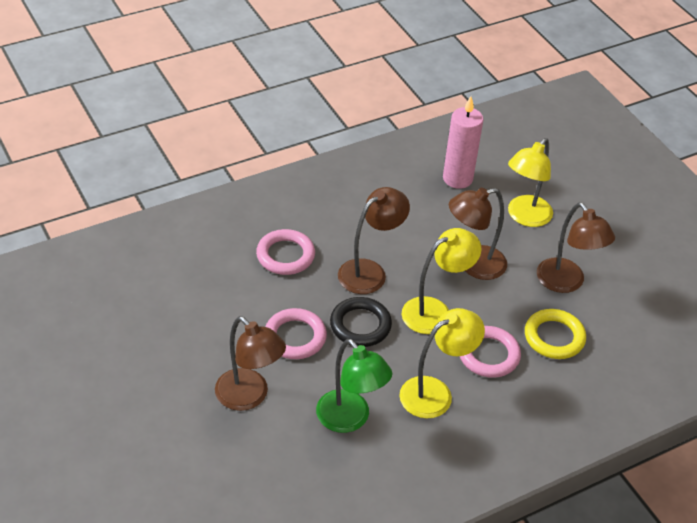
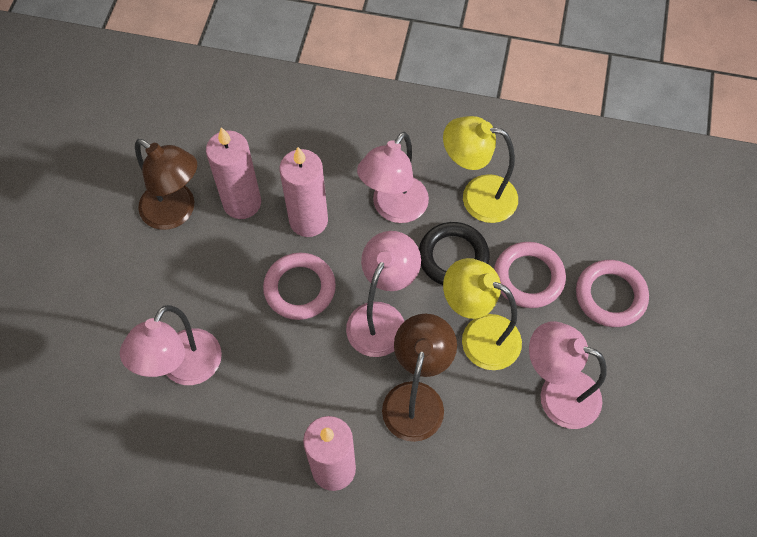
brown lamp: [215,316,286,411] [338,187,410,294] [449,188,507,280] [537,203,615,293] = 4 -> [135,139,197,230] [382,314,457,442] = 2
green lamp: [316,339,392,433] = 1 -> none = 0
pink candle: [443,96,484,189] = 1 -> [206,127,261,219] [279,147,328,237] [303,416,356,491] = 3
pink lamp: none = 0 -> [120,305,222,385] [346,231,421,357] [357,132,429,223] [529,321,607,429] = 4
yellow lamp: [399,308,485,419] [402,228,482,334] [508,138,553,227] = 3 -> [443,116,518,223] [443,258,522,370] = 2
yellow ring: [525,309,586,359] = 1 -> none = 0

